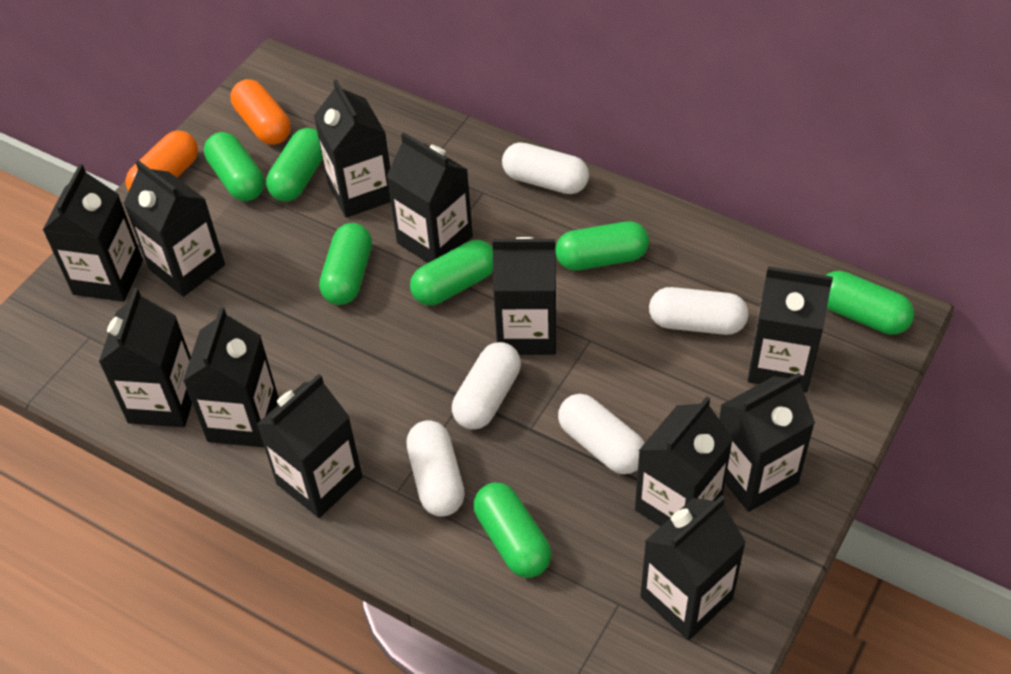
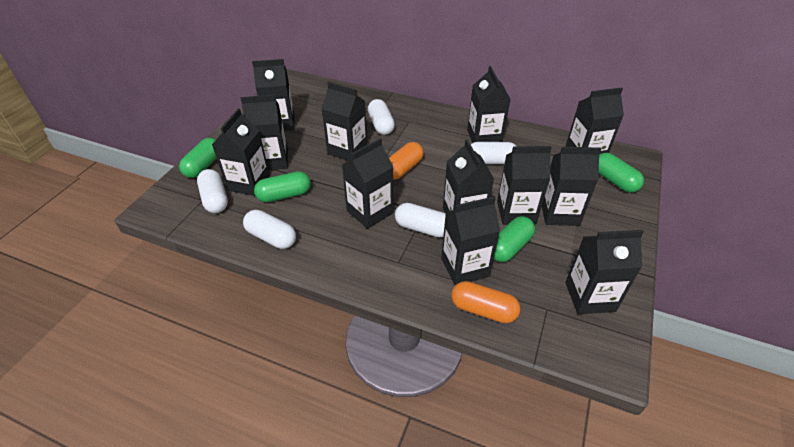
green capsule: [204,132,264,201] [266,128,323,201] [319,223,372,305] [410,240,493,305] [474,483,551,578] [556,221,649,270] [825,271,914,335] = 7 -> [179,138,217,178] [254,171,311,202] [494,216,535,262] [599,153,644,193] = 4

